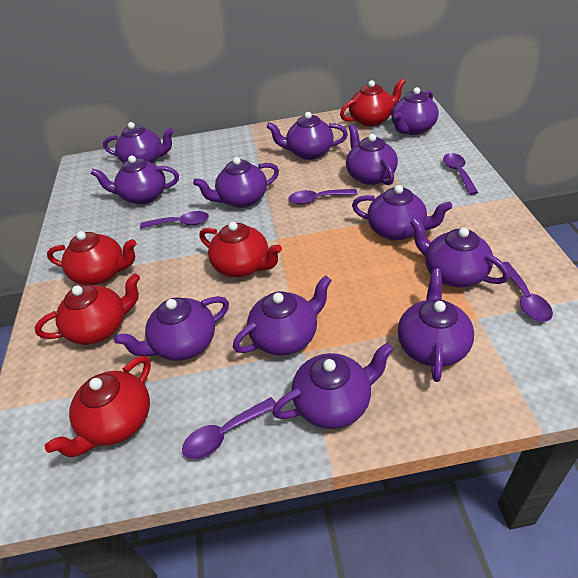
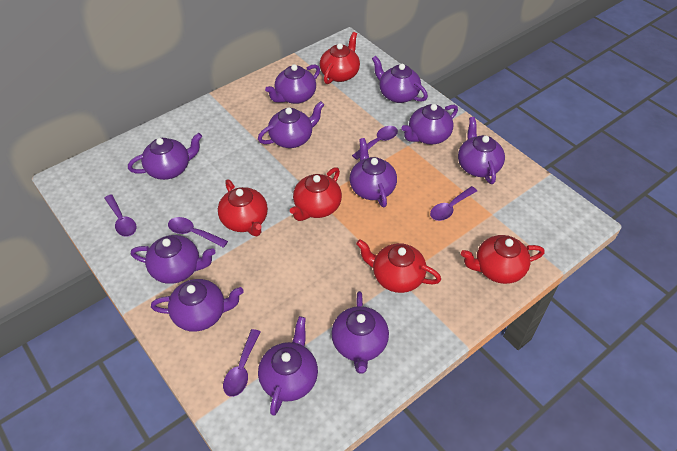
purple teapot: [91,156,179,204] [103,122,174,163] [114,296,229,361] [193,157,279,208] [233,275,332,356] [267,112,348,160] [272,343,394,429] [346,124,398,185] [352,185,452,240] [391,87,439,135] [398,268,474,382] [410,217,510,287] = 12 -> [128,133,202,180] [131,235,216,284] [151,279,244,332] [258,101,324,148] [258,316,318,415] [265,64,320,104] [331,291,389,374] [349,138,397,207] [372,56,428,103] [402,104,458,144] [458,117,505,184] = 11

